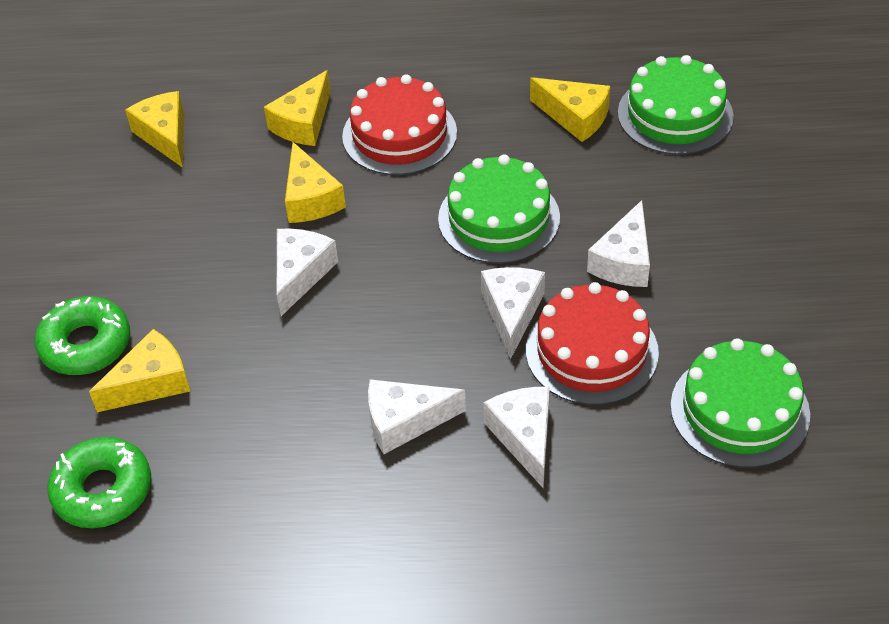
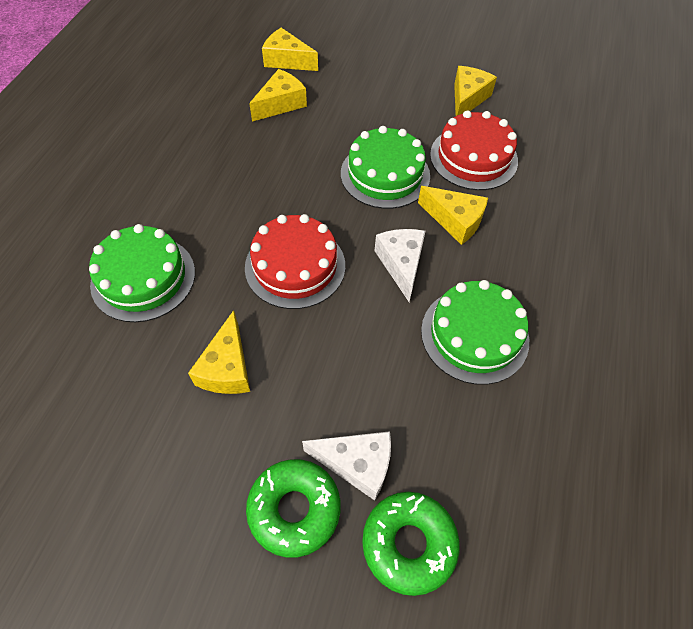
white cheese: [277,229,338,316] [368,379,466,454] [481,267,545,359] [484,387,550,488] [587,200,650,287] = 5 -> [302,431,391,501] [374,229,426,302] = 2

